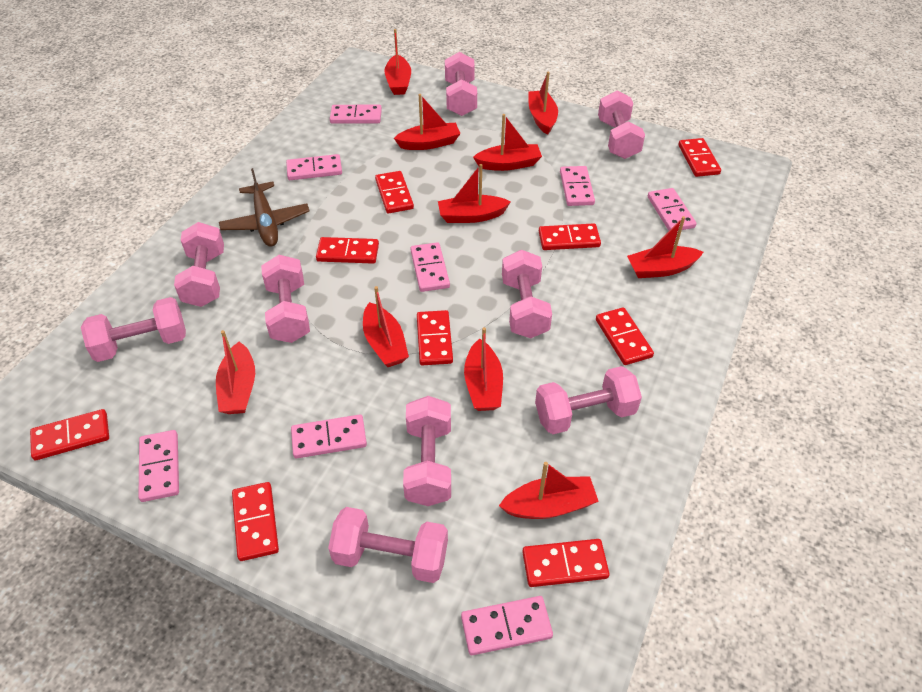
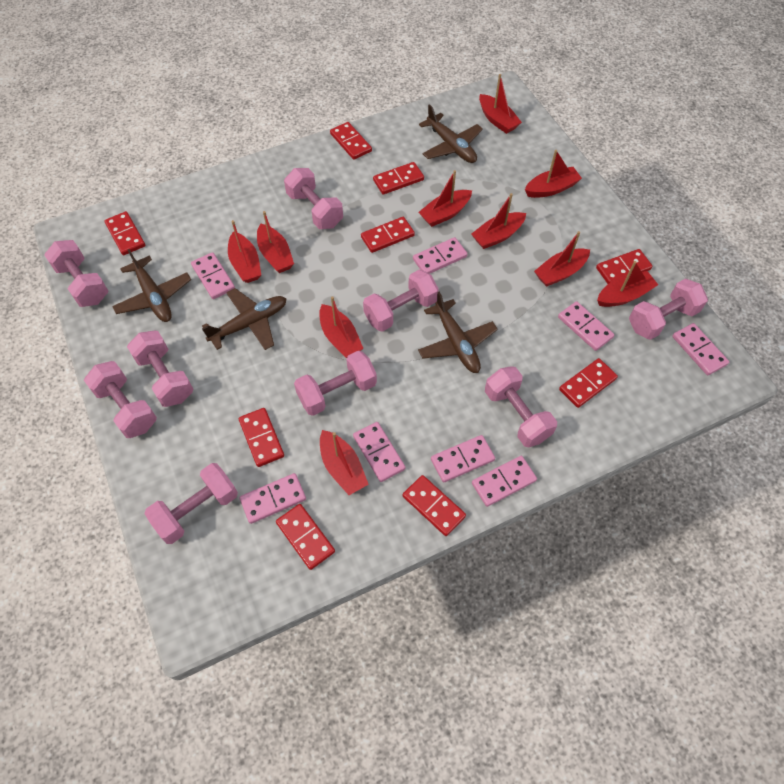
brown plane: [219,168,309,247] = 1 -> [112,249,191,322] [202,288,287,350] [418,292,498,373] [419,104,483,163] = 4

